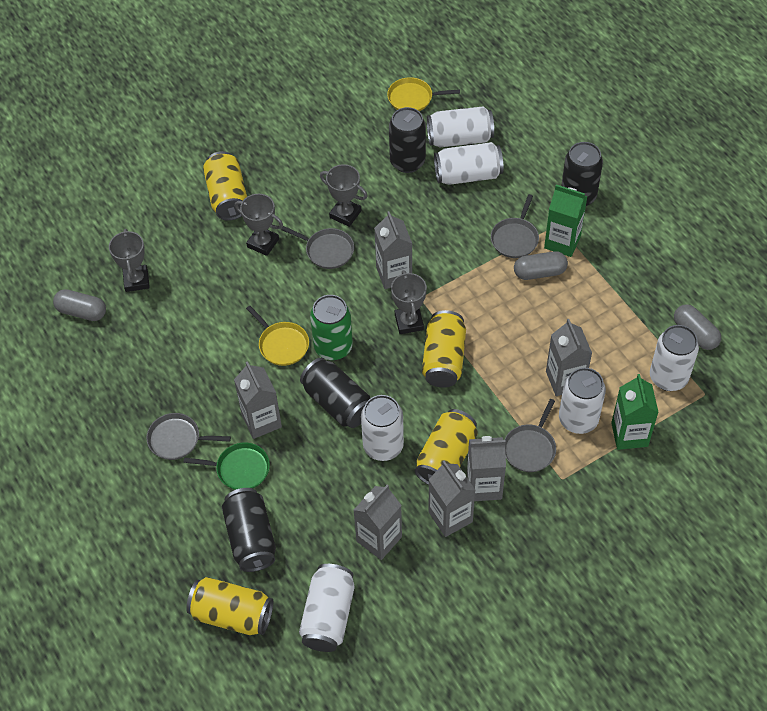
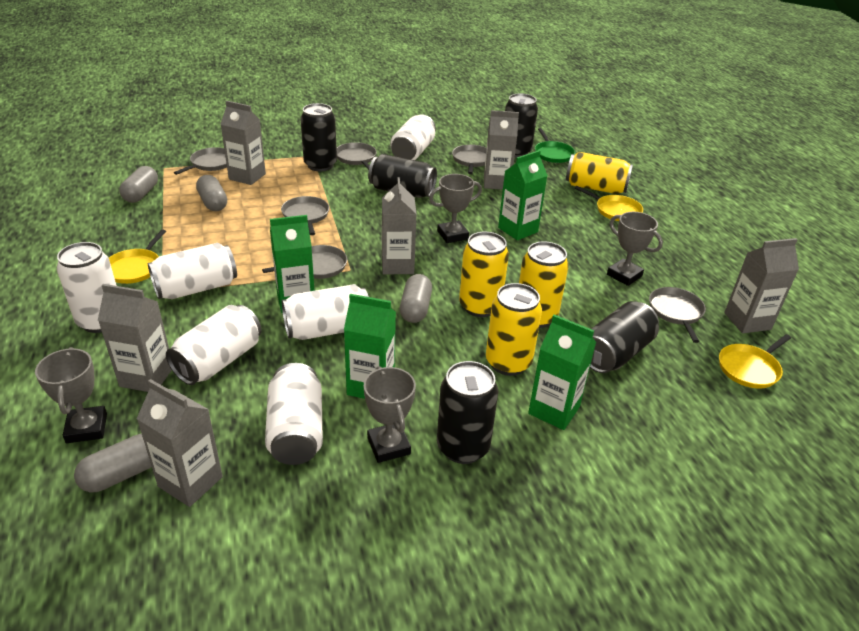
black can: [222,488,276,572] [300,358,371,428] [389,107,426,173] [561,142,603,206] = 4 -> [301,103,337,171] [368,154,437,198] [437,361,498,464] [505,93,538,158] [590,301,659,373] = 5
green can: [310,295,353,361] = 1 -> none = 0
green carton: [544,185,588,257] [611,374,659,450] = 2 -> [270,215,315,313] [344,294,396,399] [498,150,548,240] [528,315,596,430] = 4
grey capsule: [53,289,106,321] [514,251,568,280] [674,304,721,350] = 3 -> [74,434,152,492] [119,166,158,203] [196,175,227,211] [400,274,432,323] = 4
grey pan: [146,413,231,460] [281,226,354,269] [491,194,539,258] [504,399,556,472] = 4 -> [174,147,227,175] [262,245,347,279] [281,196,329,235] [337,142,377,170] [452,145,486,174] [649,287,706,343] = 6
yellow pan: [246,306,309,366] [387,77,460,111] = 2 -> [109,230,166,284] [575,186,643,221] [719,334,791,388] = 3

